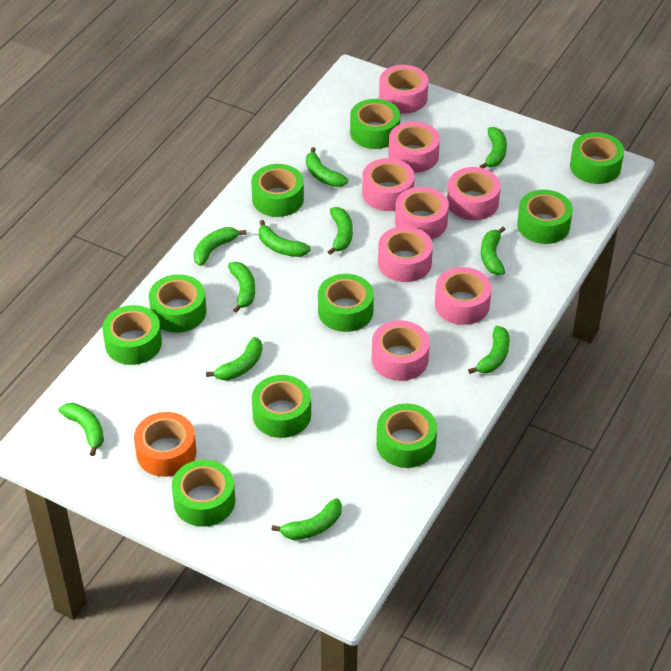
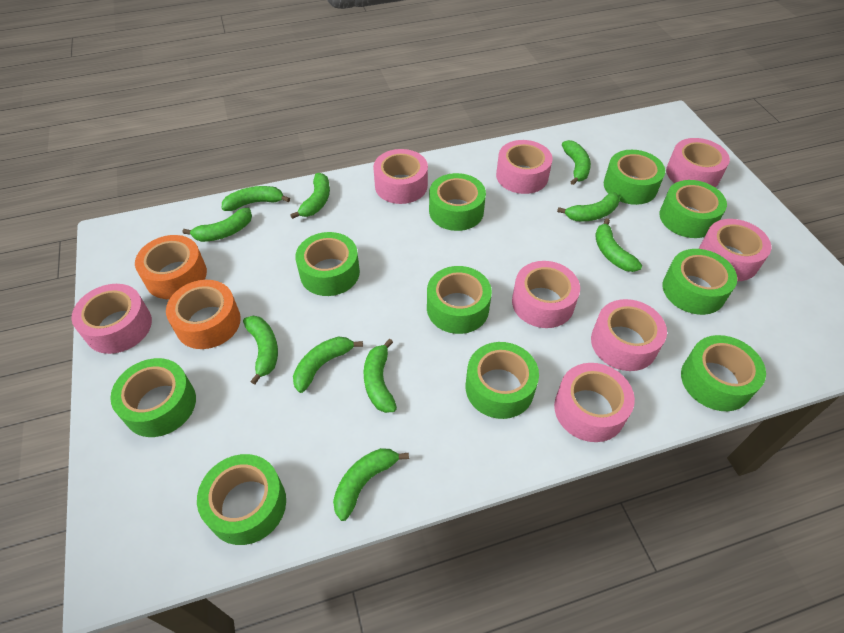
green banana: [58,403,104,456] [194,227,246,266] [206,337,262,380] [228,262,255,313] [259,220,311,257] [272,498,342,540] [306,147,348,187] [328,207,353,255] [468,326,510,374] [480,127,507,168] [481,227,506,275] = 11 -> [183,208,252,242] [222,186,290,211] [243,316,278,385] [290,173,330,219] [293,337,363,393] [333,448,409,521] [364,339,397,413] [557,192,620,221] [562,140,591,185] [595,218,642,272] = 10
orange tape: [134,412,197,477] = 1 -> [135,235,207,299] [166,280,241,349] = 2

